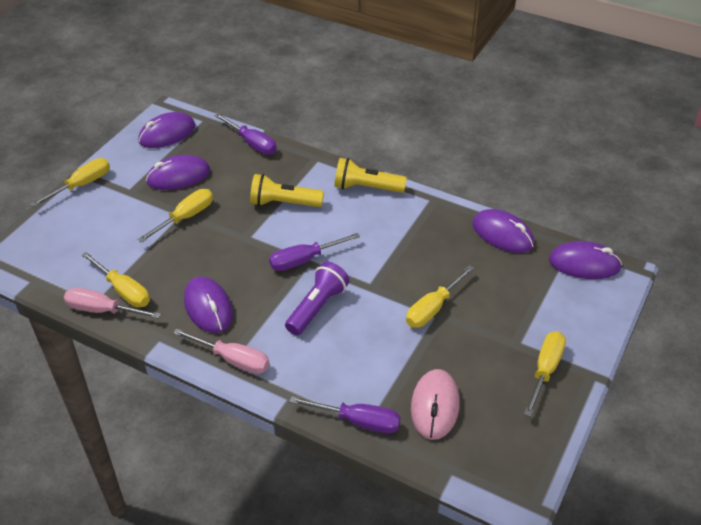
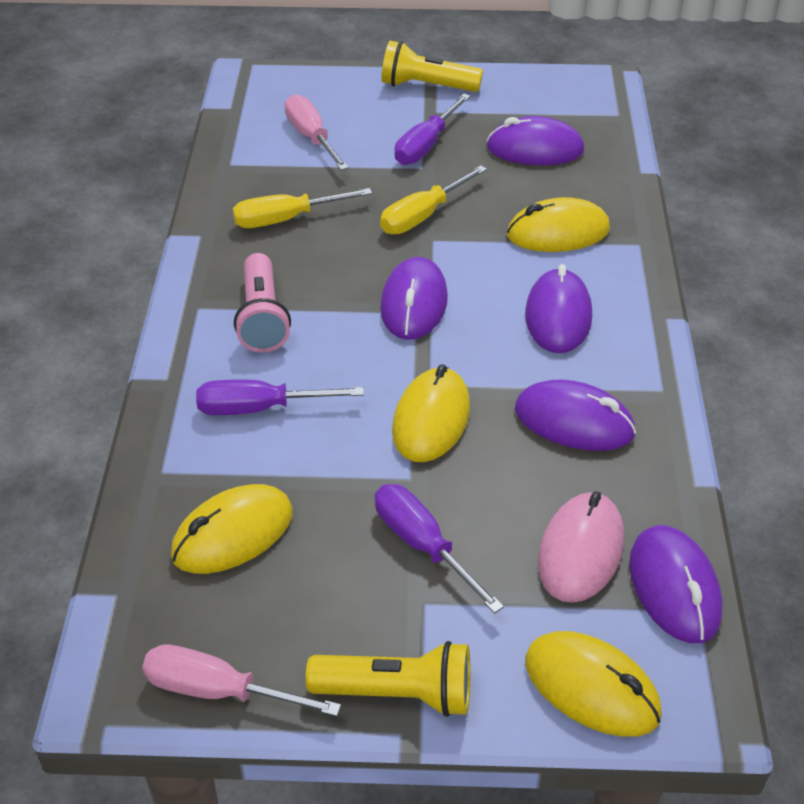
pink flashlight: none = 0 -> [234,253,291,352] = 1
purple flashlight: [285,262,350,335] = 1 -> none = 0
yellow mouse: none = 0 -> [171,484,293,574] [392,364,470,462] [507,197,610,252] [525,631,662,737] = 4
yellow screwdriver: [30,158,110,207] [82,252,150,308] [137,189,213,243] [406,265,474,328] [524,331,566,417] = 5 -> [233,188,372,228] [380,165,487,234] = 2

